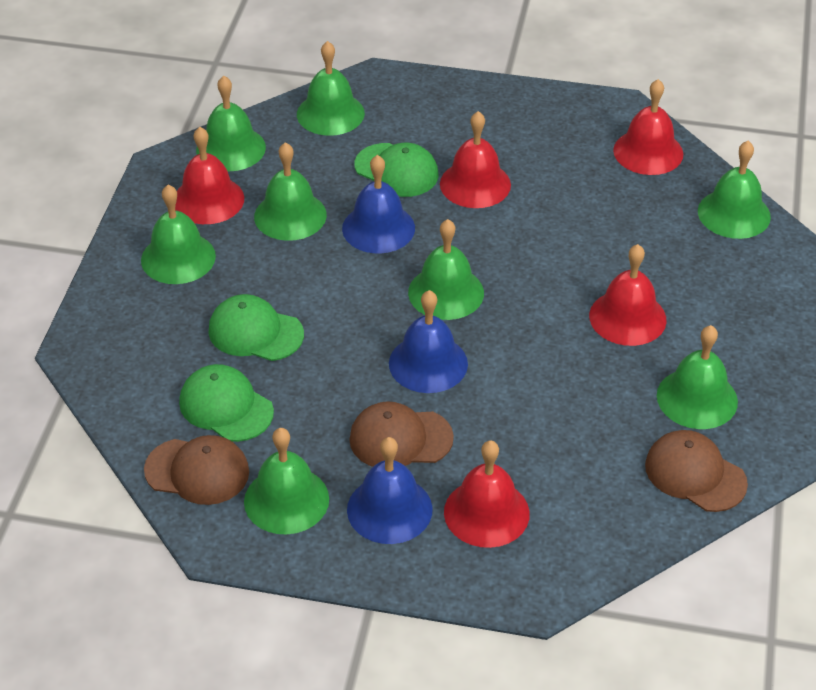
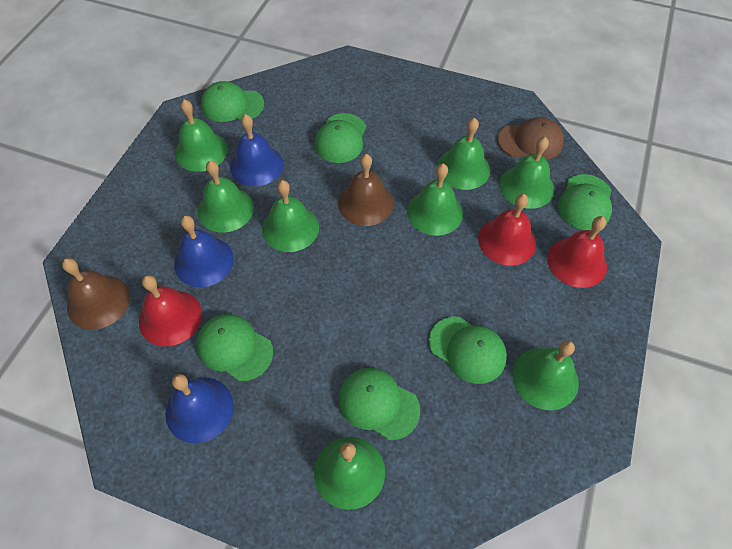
brown bell: none = 0 -> [62,258,130,330] [338,154,394,226] = 2
brown cap: [144,435,249,505] [349,401,454,467] [645,430,748,512] = 3 -> [498,117,564,160] = 1
green cap: [179,364,274,442] [208,294,304,361] [354,143,439,197] = 3 -> [196,314,273,381] [201,81,264,122] [314,113,366,163] [339,368,420,440] [429,317,507,384] [558,174,612,230] = 6
red bell: [175,127,244,224] [440,111,511,208] [444,440,530,548] [589,244,667,346] [613,79,683,175] = 5 -> [139,275,202,346] [478,194,536,266] [547,216,607,288] = 3

